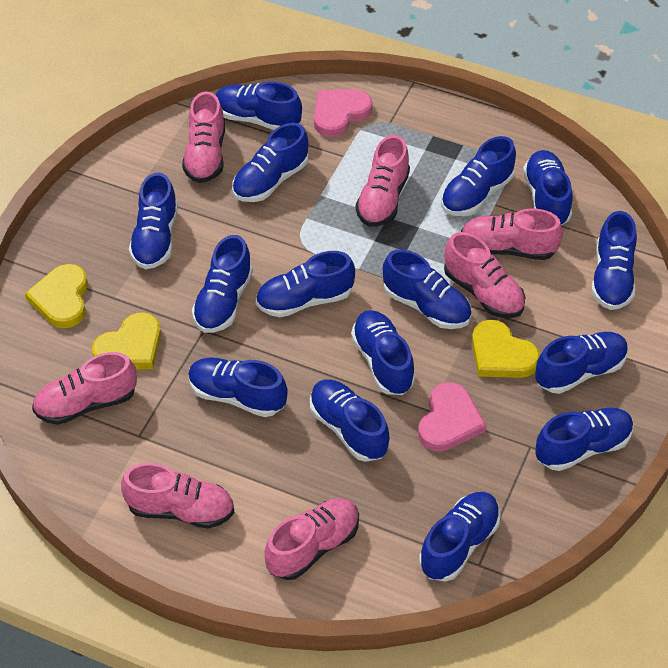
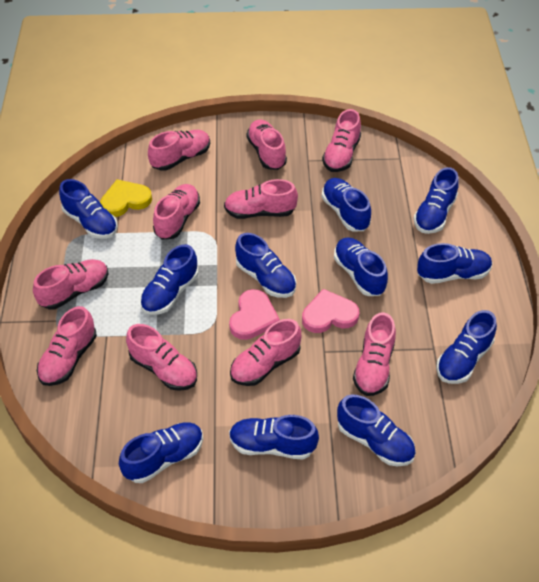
blue shoe: [129,172,178,269] [188,357,288,417] [192,235,253,333] [216,81,302,130] [232,123,309,202] [256,251,355,318] [310,380,389,462] [351,310,415,395] [383,250,471,329] [419,492,500,581] [441,136,516,216] [523,150,573,225] [535,332,628,394] [535,408,634,471] [591,211,637,310] = 15 -> [59,179,118,239] [119,422,203,483] [140,244,198,315] [229,415,319,460] [235,233,296,298] [322,178,371,231] [334,238,388,296] [337,395,416,467] [414,167,459,234] [417,243,492,284] [436,310,497,384] = 11
pink shoe: [32,352,137,425] [121,463,234,529] [182,91,225,183] [264,498,359,580] [356,135,410,227] [444,232,525,318] [461,208,563,260] = 7 -> [33,259,108,309] [37,306,97,386] [126,324,197,391] [148,130,210,171] [153,184,200,240] [224,179,298,219] [230,319,301,386] [246,119,287,170] [322,109,361,172] [353,312,396,396] = 10
yellow heart: [25,264,88,328] [92,312,161,369] [472,320,540,378] = 3 -> [100,179,152,217] = 1

